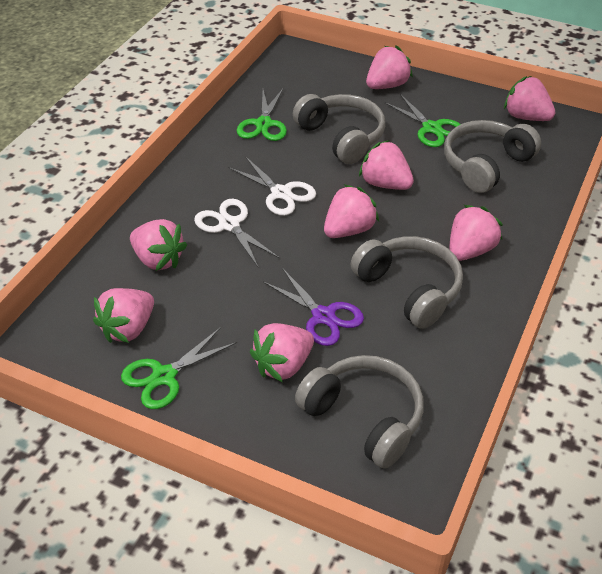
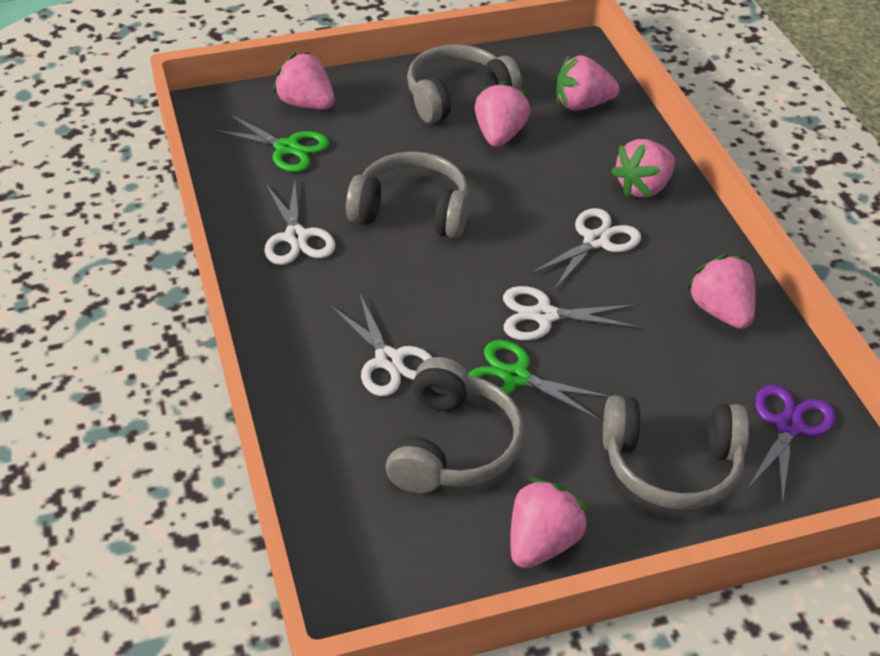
green scissors: [121,327,237,409] [236,89,287,141] [384,94,461,147] = 3 -> [213,114,329,172] [468,340,610,420] = 2
pink strawberry: [93,288,154,343] [130,219,187,271] [250,323,314,382] [324,184,379,238] [359,140,414,190] [366,45,413,89] [449,205,503,261] [504,76,555,121] = 8 -> [273,52,335,110] [475,81,530,147] [510,478,589,568] [557,55,619,111] [611,139,675,198] [686,254,756,329] = 6
white scissors: [194,199,279,267] [228,156,316,216] = 2 -> [264,181,335,265] [331,295,433,396] [503,286,638,341] [530,208,641,290] = 4

